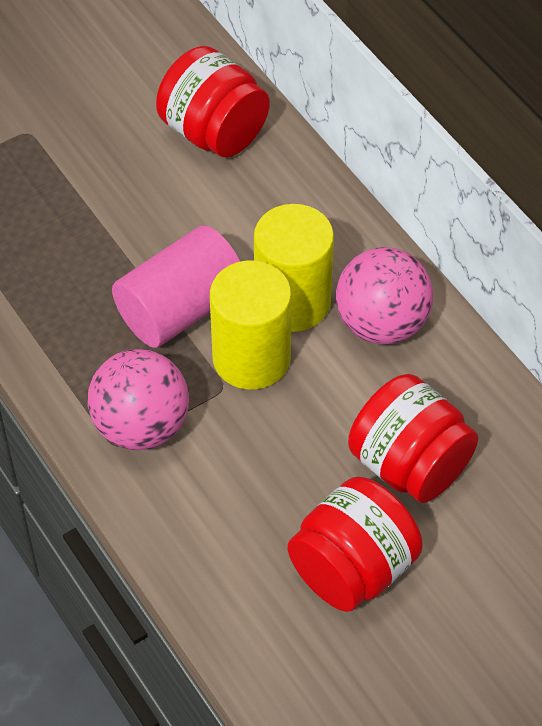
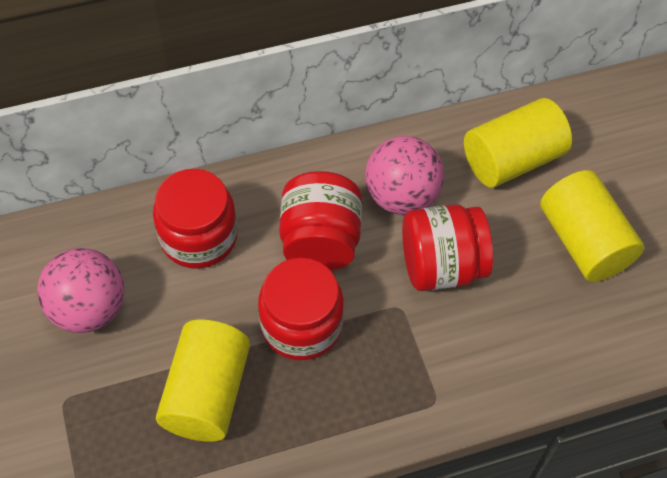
pink cylinder: [112,225,240,348] = 1 -> none = 0
red jar: [156,46,270,158] [288,477,423,612] [348,374,478,503] = 3 -> [153,169,238,268] [258,258,344,360] [279,171,362,271] [402,204,493,291] = 4
yellow cylinder: [210,260,292,390] [254,204,334,332] = 2 -> [156,319,250,442] [464,98,572,188] [540,170,644,282] = 3

